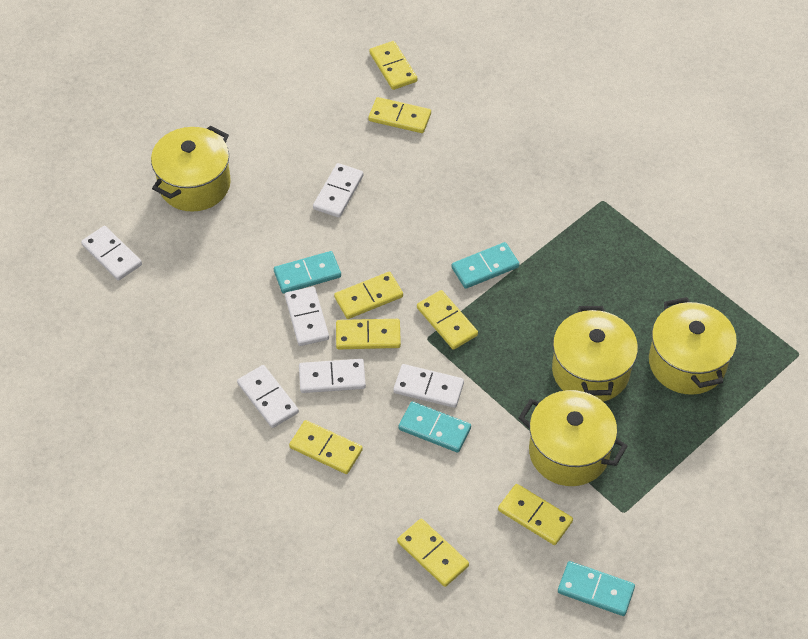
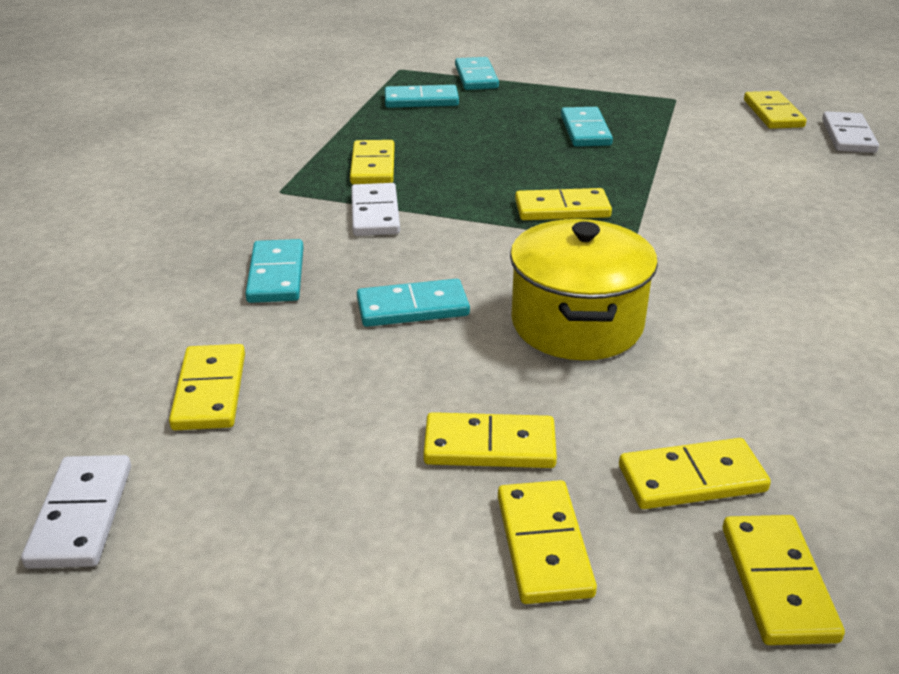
turquoise domino: [274,251,341,294] [398,401,471,453] [451,242,519,289] [558,561,635,616] = 4 -> [245,239,304,303] [357,279,470,327] [384,85,459,108] [455,57,499,90] [561,107,613,147] = 5
white domino: [81,226,142,281] [237,365,299,428] [285,287,329,346] [299,359,366,393] [313,163,364,218] [393,364,464,408] = 6 -> [21,455,131,569] [351,183,400,236] [822,111,879,153] = 3
yellow pot: [151,125,231,212] [519,390,627,486] [552,306,638,402] [649,297,737,395] = 4 -> [510,219,658,360] = 1

